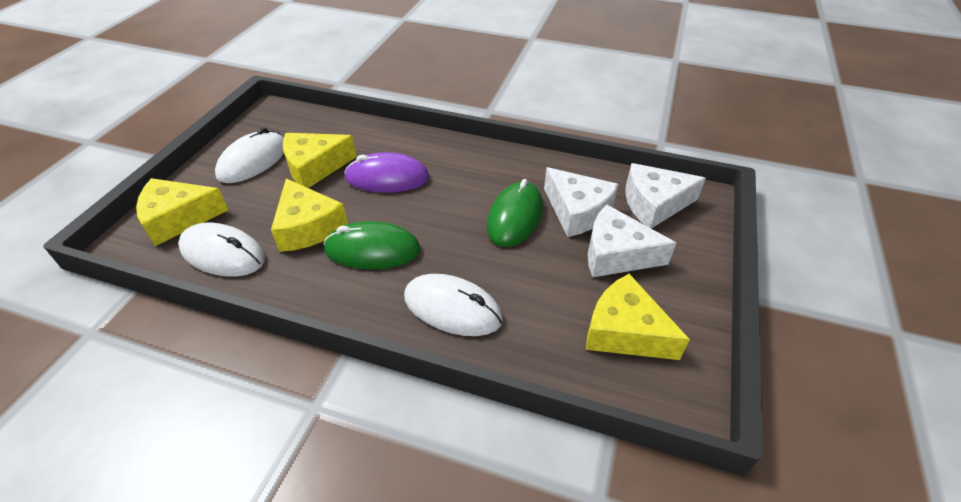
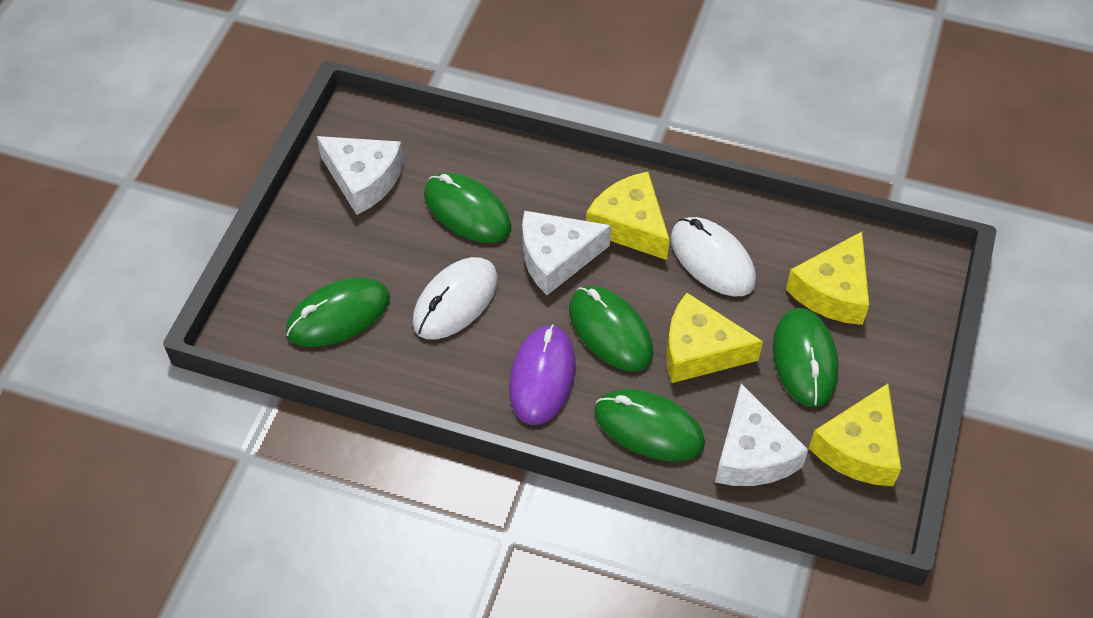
green mouse: [323,221,421,269] [487,179,543,247] = 2 -> [286,277,390,347] [424,173,511,243] [569,286,653,371] [594,389,705,461] [773,308,839,407] = 5
white mouse: [178,223,265,277] [215,128,284,183] [404,274,503,336] = 3 -> [413,257,498,339] [671,217,756,296] = 2

